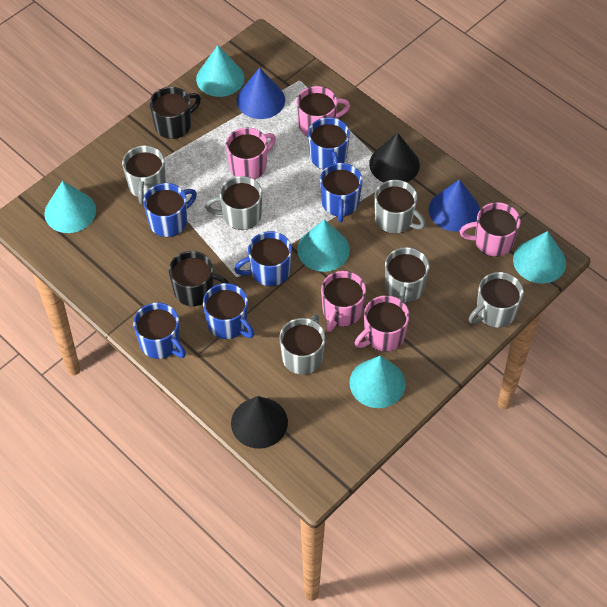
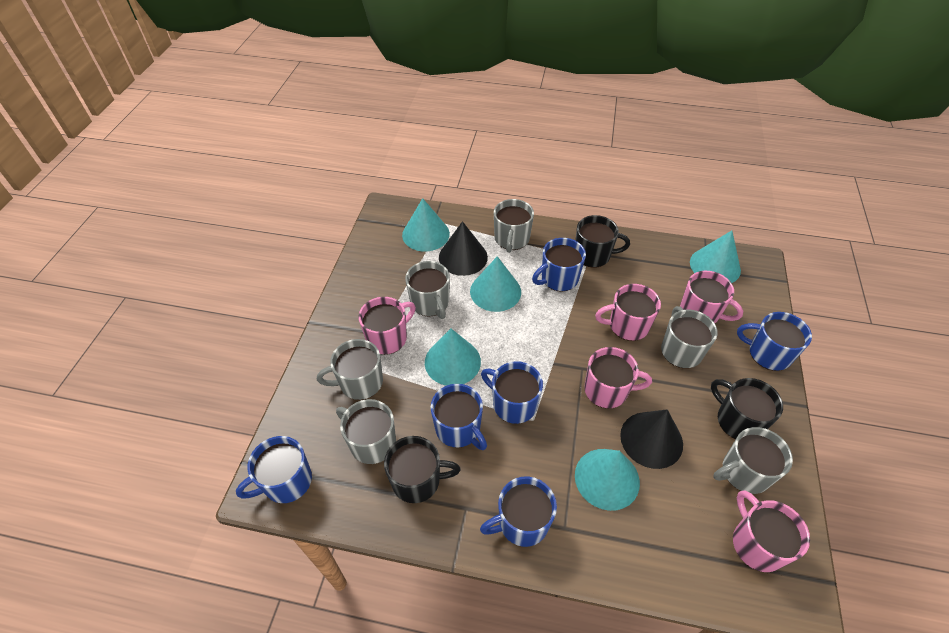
black mug: [150,87,201,139] [169,251,229,306] = 2 -> [384,436,461,503] [575,215,630,268] [711,378,783,439] = 3
blue cone: [237,67,285,119] [429,179,480,232] = 2 -> none = 0

